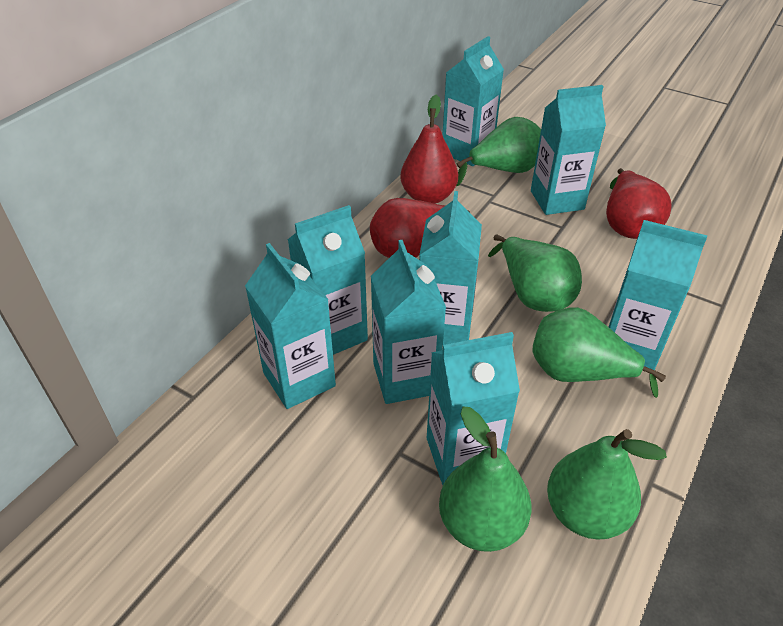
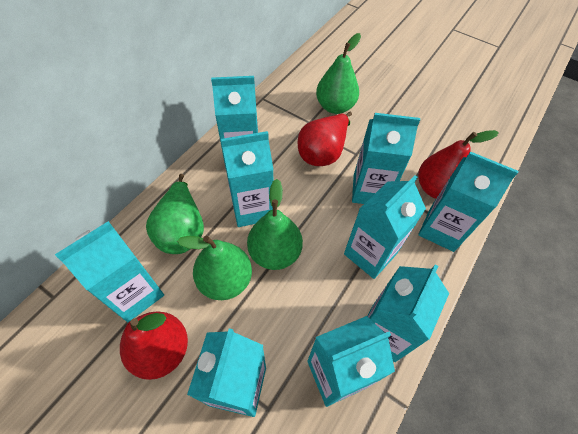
green pear: [439,407,532,552] [456,117,541,186] [488,235,582,312] [533,307,666,398] [547,429,667,540] = 5 -> [146,174,204,254] [177,236,252,300] [247,179,303,270] [316,33,361,114] = 4
turquoise carton: [245,243,336,409] [288,205,368,355] [371,240,446,404] [419,191,482,345] [427,332,520,485] [443,36,504,166] [531,85,606,215] [609,220,707,370] = 8 -> [55,221,164,322] [187,328,266,417] [211,76,258,169] [221,131,273,227] [307,316,395,407] [344,176,426,279] [352,113,420,204] [367,265,449,362] [418,152,519,252] = 9

